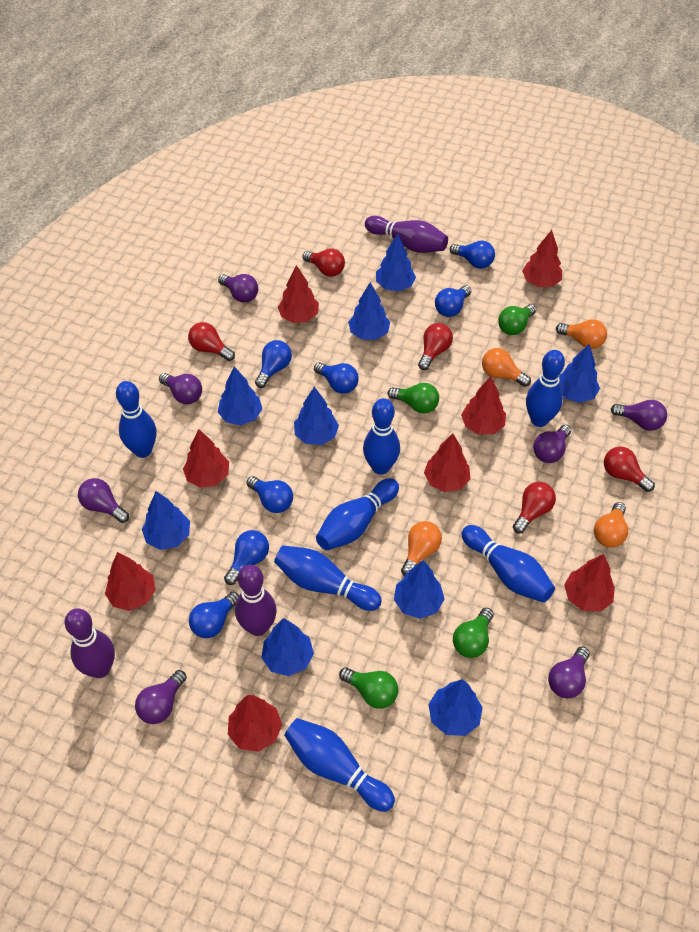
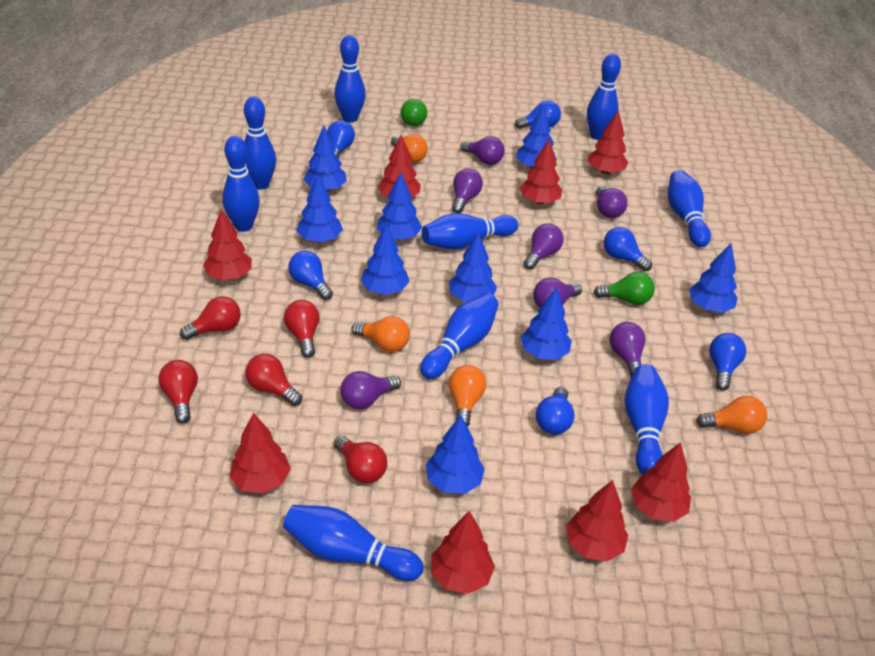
blue bowling pin: [116,381,156,458] [274,545,382,611] [284,718,395,812] [316,478,399,550] [363,398,400,475] [462,525,555,602] [526,350,565,427] = 7 -> [222,136,260,232] [244,97,276,190] [283,505,423,581] [334,35,366,123] [420,293,499,379] [422,213,518,250] [587,54,621,140] [624,364,669,476] [668,170,711,247] = 9
blue light bulb: [189,592,239,638] [224,530,269,585] [246,476,293,513] [255,340,292,388] [314,362,359,394] [435,286,471,317] [450,241,495,269] = 7 -> [289,251,333,300] [327,120,355,159] [515,101,561,129] [536,387,575,435] [604,227,652,271] [709,333,746,391] = 6
green light bulb: [339,668,398,709] [388,383,439,413] [453,608,494,658] [498,304,536,335] = 4 -> [400,99,427,126] [594,272,655,305] = 2
purple bowling pin: [65,608,115,678] [235,565,277,636] [365,216,448,253] = 3 -> none = 0

